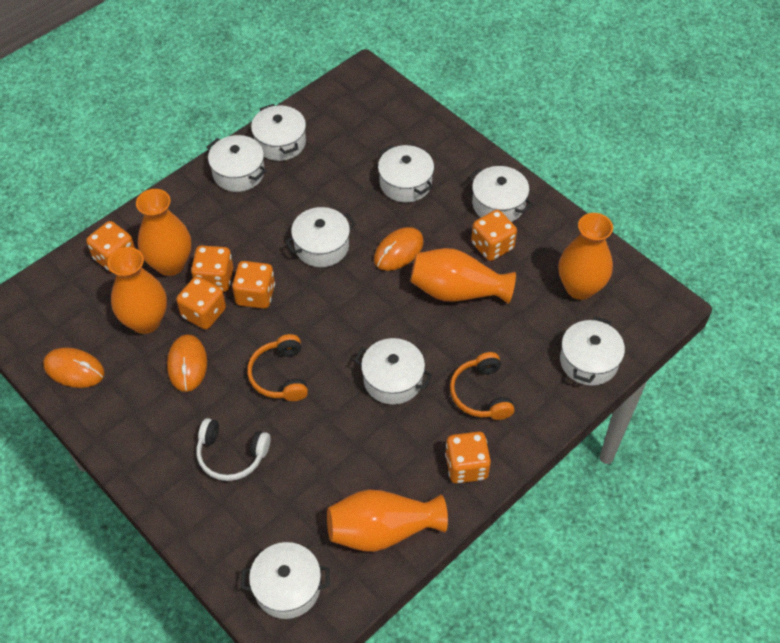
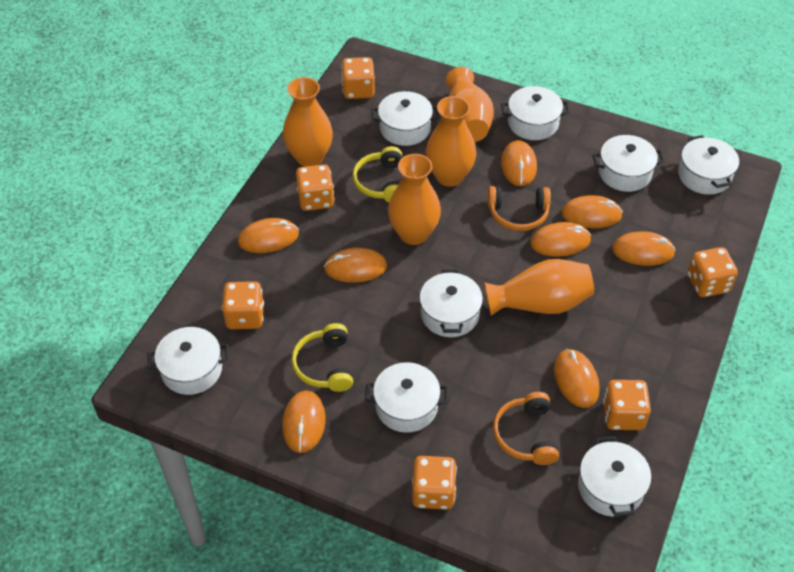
orange mouse: [43,347,105,388] [167,335,207,392] [374,227,424,271] = 3 -> [238,218,299,253] [282,390,326,453] [324,248,387,283] [501,140,537,186] [530,222,591,257] [554,349,600,408] [561,195,623,228] [612,231,676,266] = 8
white headphones: [196,418,271,481] = 1 -> none = 0
yellow headphones: none = 0 -> [292,323,353,392] [352,146,402,202] = 2

